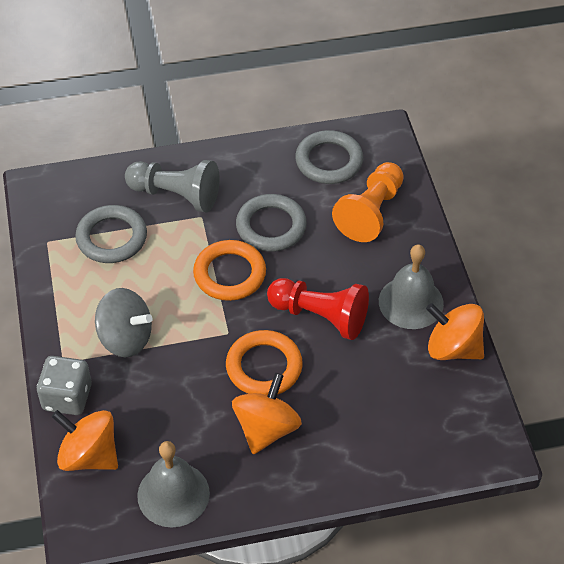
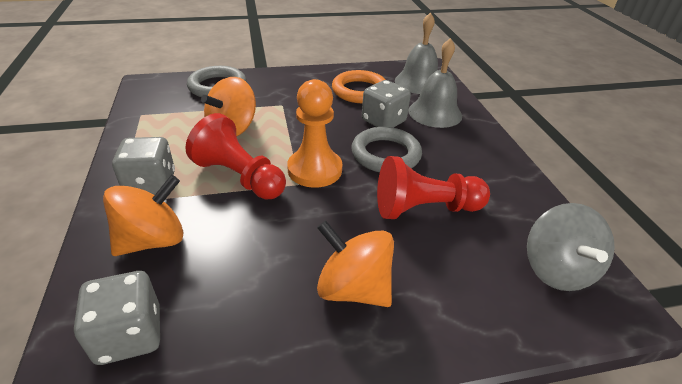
grey dice: [37,356,92,415] = 1 -> [74,271,160,365] [112,137,175,195] [362,80,411,128] = 3
grey pawn: [125,160,220,213] = 1 -> none = 0
grey ring: [75,205,147,263] [236,194,307,252] [295,130,363,184] = 3 -> [187,66,247,97] [351,127,422,172] = 2
orange ring: [193,240,266,301] [226,330,303,395] = 2 -> [332,70,386,103] = 1
red pawn: [267,278,369,340] = 1 -> [185,113,286,199] [377,156,490,219] = 2

